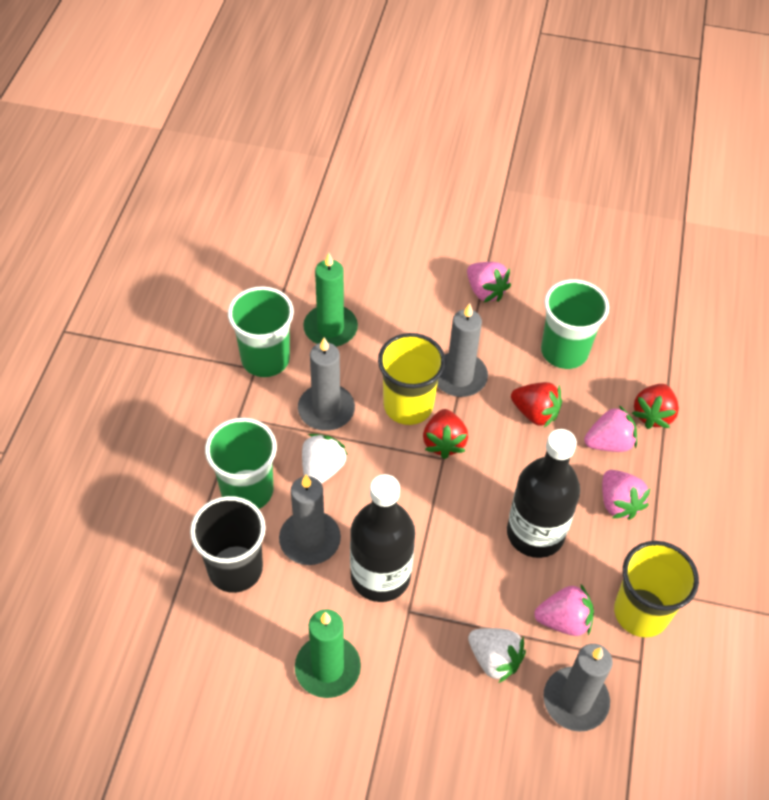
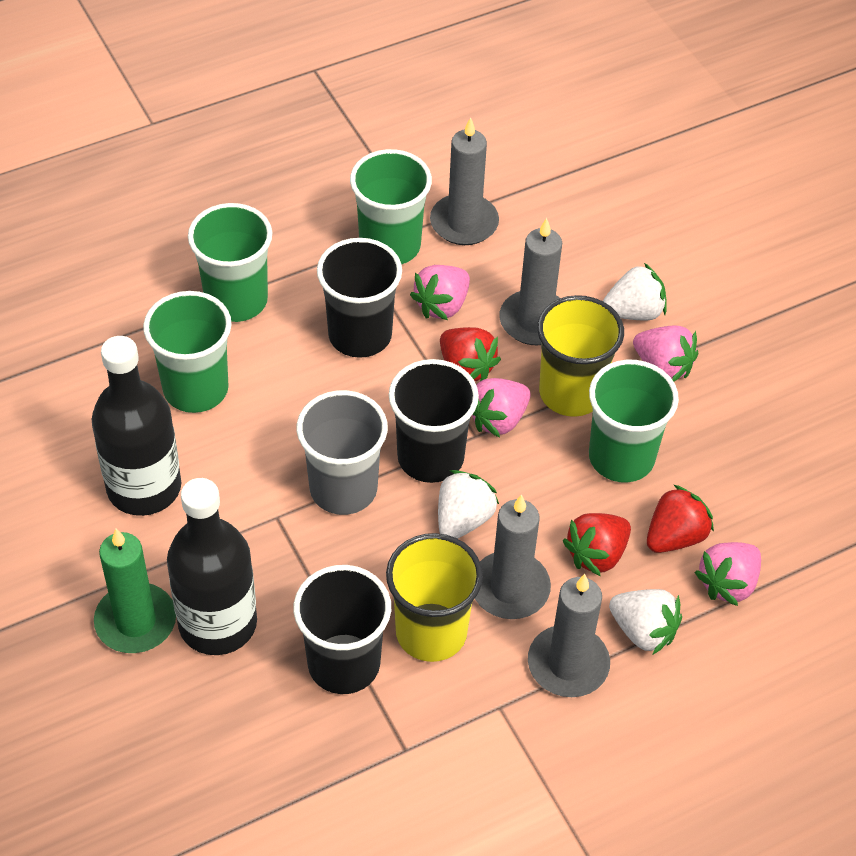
black cup: [190,496,266,593] = 1 -> [293,565,391,694] [317,238,402,358] [389,359,479,483] = 3
green candle: [295,609,361,698] [303,253,358,347] = 2 -> [94,529,176,653] = 1
green cup: [205,418,277,509] [228,286,294,377] [541,279,609,369] = 3 -> [143,291,232,413] [188,203,272,322] [350,149,432,265] [589,360,679,483] = 4
grey cup: none = 0 -> [296,390,388,515] = 1
white strawberry: [302,434,348,484] [468,628,526,683] = 2 -> [438,470,499,539] [603,263,666,320] [609,589,682,655] = 3

